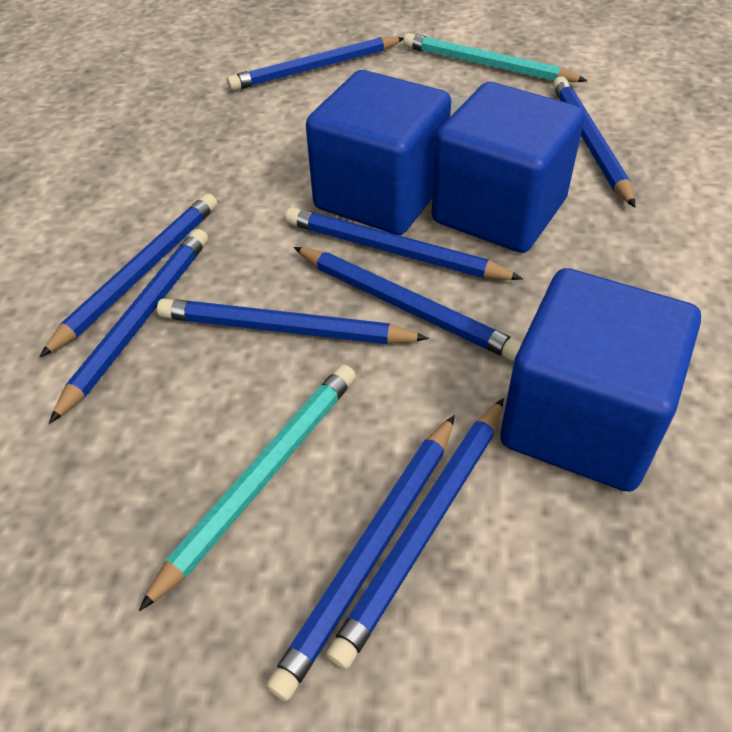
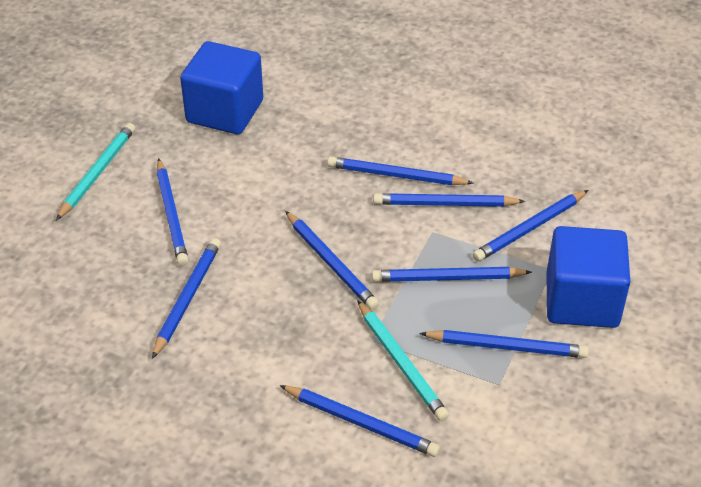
blue cube: [306,70,451,235] [432,82,585,253] [500,268,701,492] = 3 -> [180,41,263,134] [546,226,630,328] = 2

